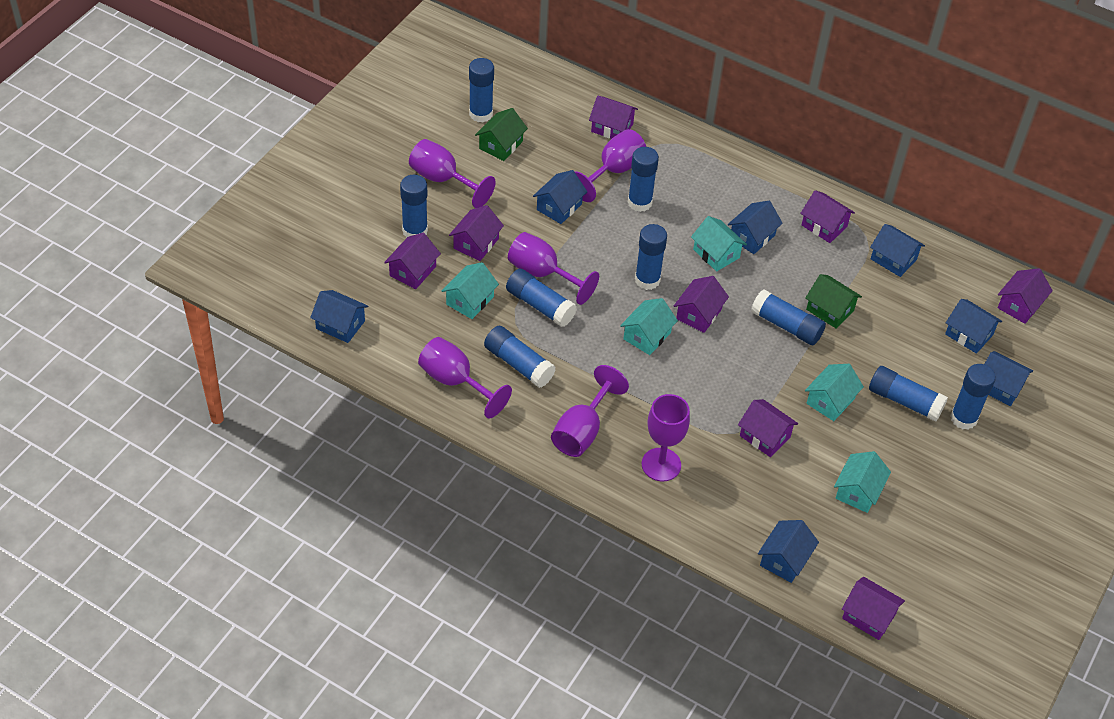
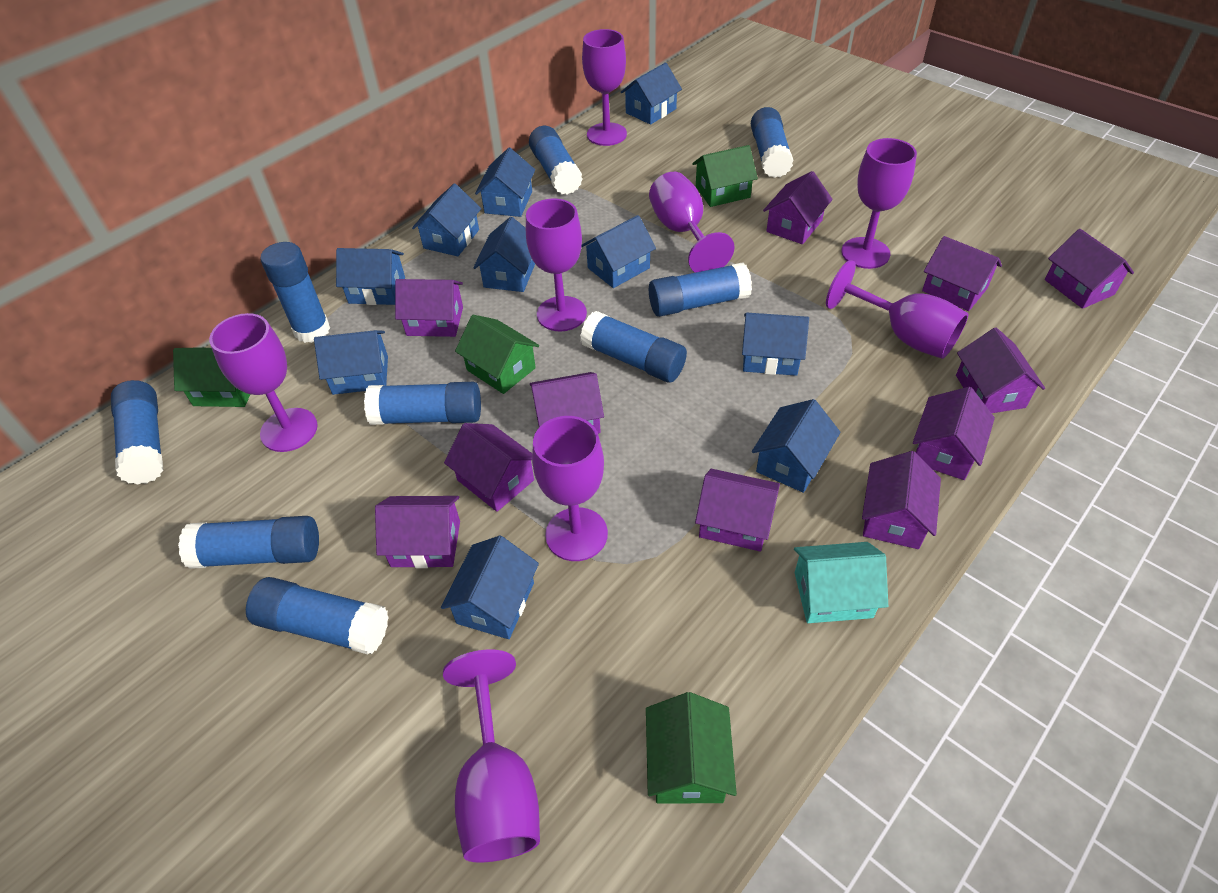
blue house: [310,290,368,343] [533,170,587,224] [728,201,783,254] [758,520,819,583] [870,224,925,277] [945,299,1002,354] [985,351,1033,406] = 7 -> [314,330,388,395] [336,248,405,305] [412,183,481,256] [441,536,539,639] [473,217,535,292] [475,148,535,217] [581,215,656,288] [620,63,682,125] [742,313,809,376] [752,399,840,493] = 10
green house: [475,108,528,161] [805,274,862,329] = 2 -> [173,348,250,407] [455,315,539,394] [646,692,737,804] [692,145,758,207] = 4
purple goblet: [409,139,496,208] [418,337,512,419] [508,232,599,305] [551,365,629,457] [574,129,646,202] [642,394,690,481] = 6 -> [209,313,318,452] [443,650,540,863] [526,198,587,331] [532,416,608,561] [582,29,627,146] [649,172,734,273] [826,260,968,359] [841,138,917,269] = 8
purple house: [384,233,441,289] [449,205,504,261] [589,96,638,139] [674,276,729,333] [738,399,798,457] [800,190,855,243] [842,577,905,640] [998,268,1053,324] = 8 -> [375,496,460,568] [395,279,463,337] [444,423,534,512] [530,372,604,434] [695,469,780,552] [763,171,833,244] [862,451,941,549] [913,387,995,480] [922,236,1002,311] [956,328,1045,413] [1045,229,1134,309] = 11
turquoise house: [442,262,499,319] [620,298,678,355] [691,216,747,271] [805,364,864,421] [834,451,891,513] = 5 -> [794,542,888,623] = 1

